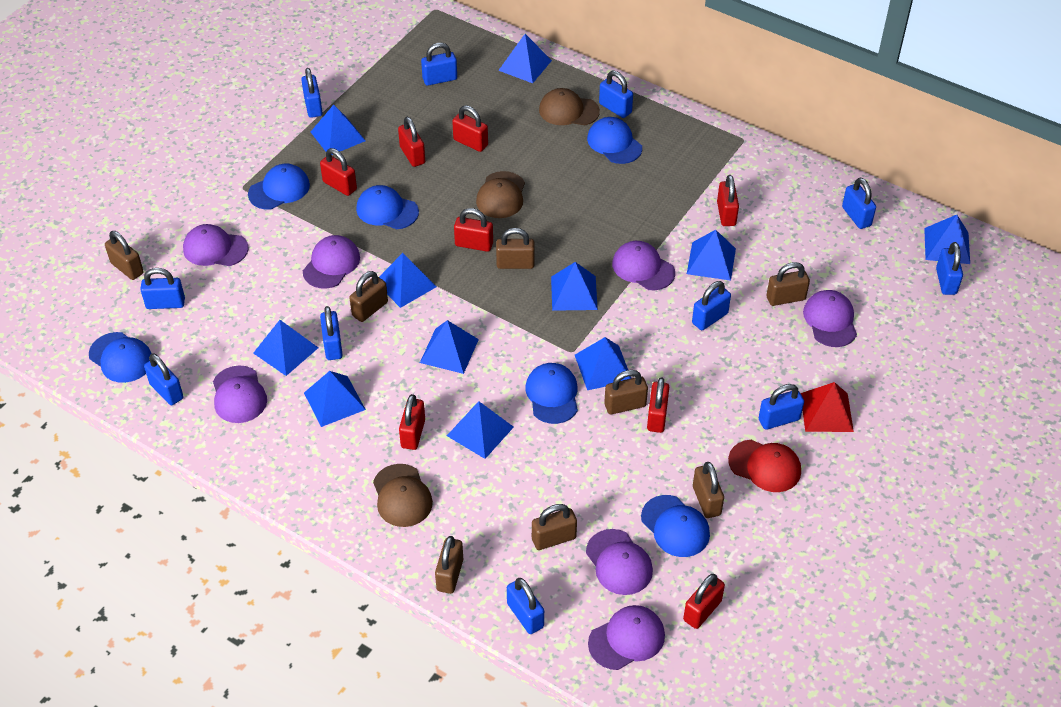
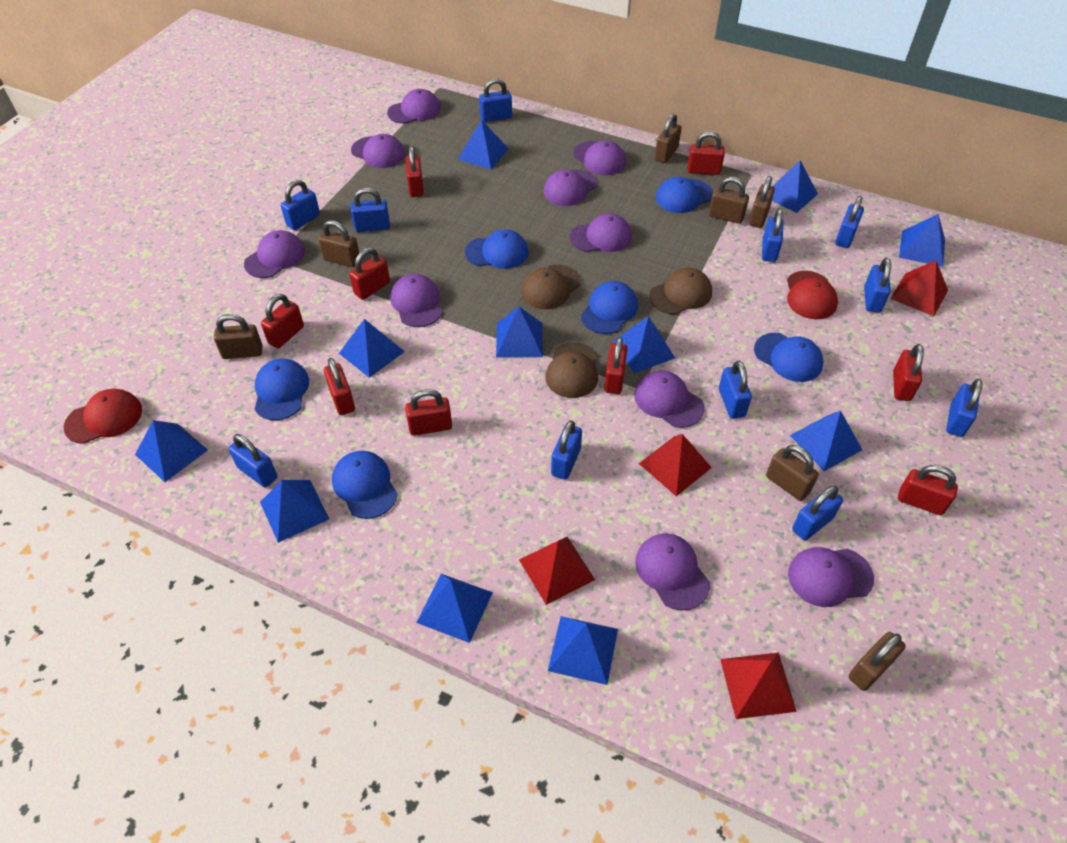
brown padlock: [105,231,144,280] [349,271,388,322] [435,536,463,594] [496,228,535,269] [532,504,577,550] [604,370,648,414] [693,462,724,518] [767,262,810,306] = 8 -> [214,314,263,359] [318,220,359,267] [655,114,681,163] [709,177,749,224] [749,176,775,228] [766,445,819,501] [848,632,906,691] = 7
purple cap: [183,224,249,266] [213,366,267,423] [303,235,360,289] [586,529,653,595] [588,605,665,670] [612,241,675,290] [803,290,857,347] = 7 -> [244,230,305,278] [351,134,405,168] [387,89,441,124] [390,274,443,327] [543,170,597,206] [570,214,632,252] [573,141,626,175] [634,371,704,428] [635,533,710,611] [788,547,874,607] = 10
red cap: [728,440,801,492] = 1 -> [64,389,142,444] [787,271,838,319] = 2
red padlock: [320,148,357,196] [398,117,425,167] [399,394,425,450] [452,105,488,152] [454,208,493,252] [647,377,669,433] [683,574,725,629] [717,175,739,226] = 8 -> [261,294,304,348] [324,358,355,415] [349,248,390,300] [405,389,452,436] [406,146,424,197] [604,337,628,394] [687,132,725,175] [893,344,924,401] [898,465,958,515] = 9
red pyramid: [800,382,854,432] = 1 -> [519,537,595,605] [639,434,712,496] [720,652,797,719] [890,260,948,317] = 4

